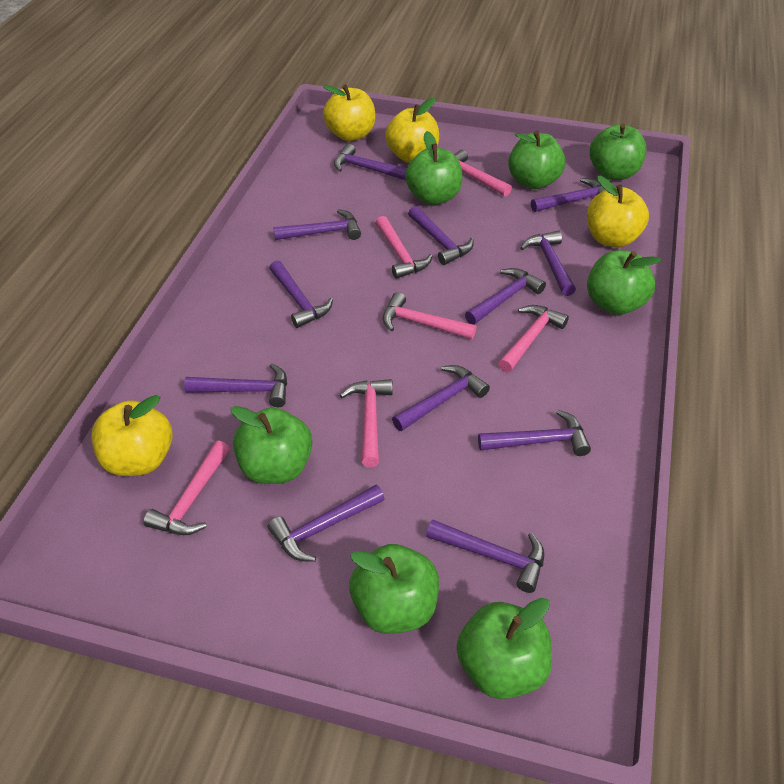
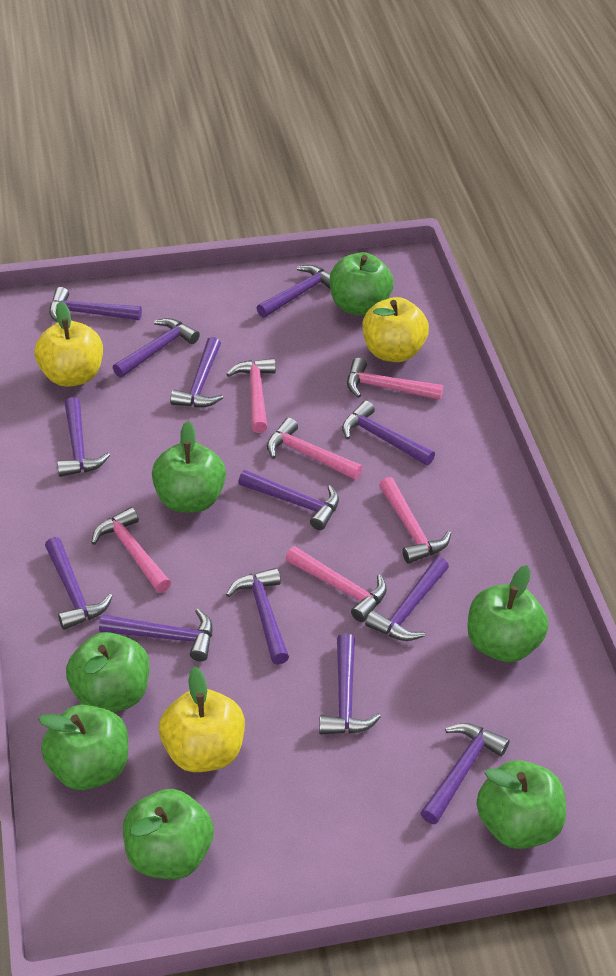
purple hammer: [184,363,287,407] [268,485,385,562] [269,260,333,328] [273,209,361,240] [334,144,407,180] [392,365,490,431] [408,206,474,265] [426,519,545,593] [465,268,546,325] [478,410,591,456] [520,231,576,296] [531,178,605,212] = 12 -> [45,537,112,630] [49,287,142,322] [57,397,110,477] [99,609,213,661] [113,318,200,378] [170,337,223,407] [226,568,289,665] [238,470,339,530] [257,265,330,318] [319,633,381,734] [342,401,435,466] [365,557,449,641] [421,723,510,824] = 13
yellow apple: [91,395,173,476] [323,85,375,141] [385,98,439,163] [587,176,649,248] = 4 -> [35,301,103,387] [159,667,245,772] [363,297,429,362] = 3

